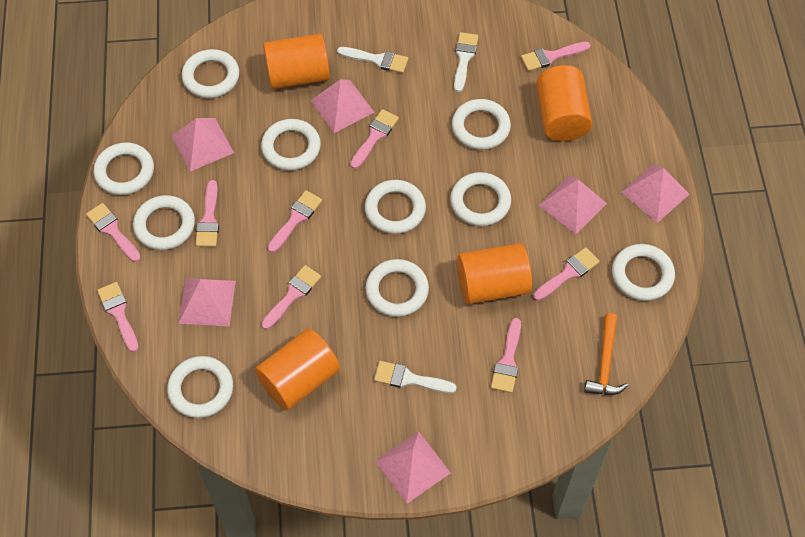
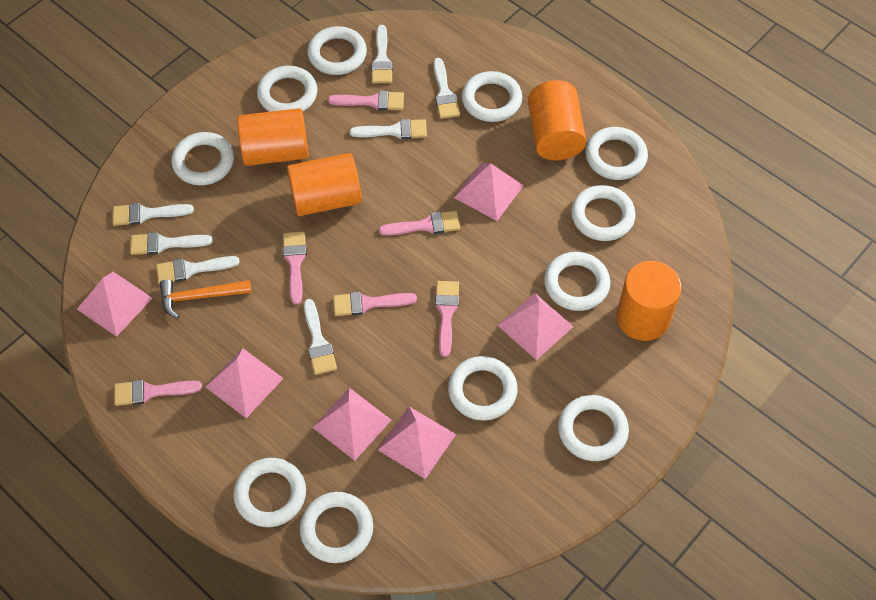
pink brush: [86,203,141,262] [97,282,139,352] [195,180,219,247] [261,265,321,329] [268,190,322,253] [350,109,399,169] [491,318,521,393] [521,42,590,71] [533,247,600,301] = 9 -> [114,380,202,406] [283,232,306,304] [328,91,404,111] [333,292,417,316] [379,211,460,235] [435,281,459,357] = 6
white brush: [337,47,408,73] [374,361,457,393] [454,32,478,92] = 3 -> [113,203,194,226] [130,232,213,255] [156,256,240,284] [304,299,337,375] [350,119,427,139] [371,25,393,84] [433,58,460,119] = 7
white ring: [93,142,154,195] [133,195,195,250] [167,356,233,418] [182,49,239,98] [261,119,321,171] [365,180,426,234] [365,259,429,317] [450,172,511,226] [452,99,511,150] [612,244,675,301] = 10 -> [171,132,234,186] [233,458,306,527] [257,66,318,112] [300,492,373,563] [307,26,367,75] [448,356,518,421] [462,71,522,122] [544,252,610,311] [558,395,629,461] [571,185,636,241] [585,127,648,180] = 11

